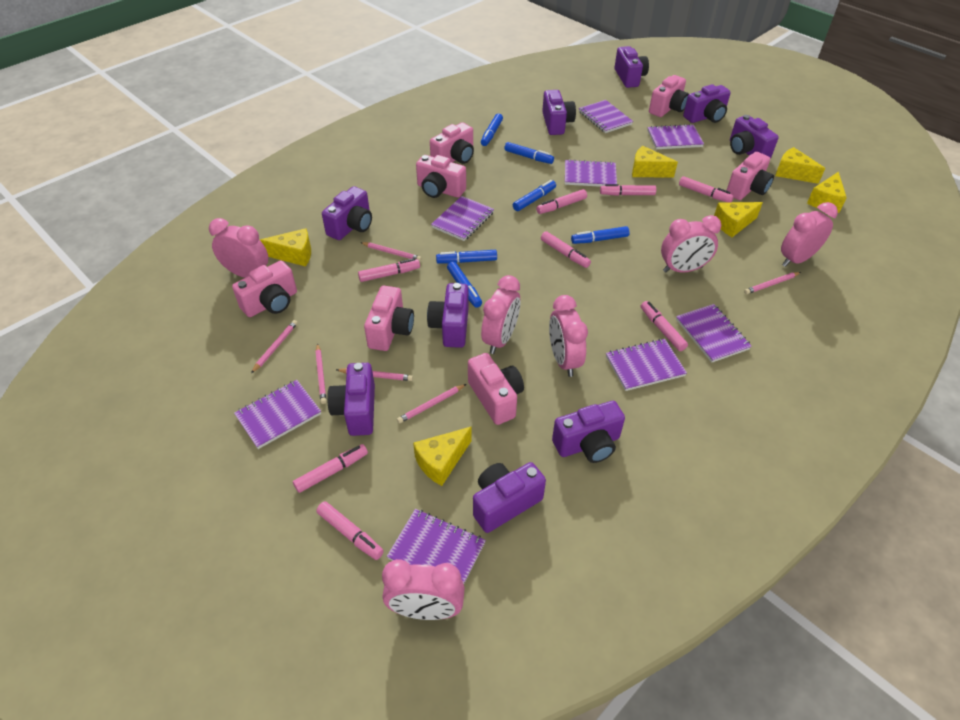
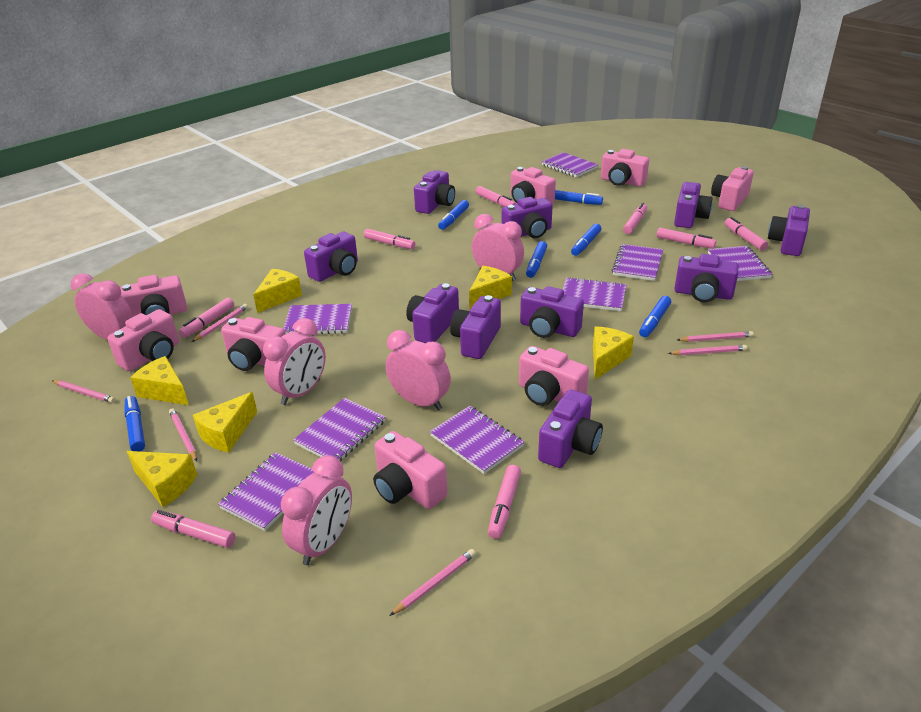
pink camera: [232,261,297,317] [364,286,414,351] [416,155,466,198] [430,122,474,164] [468,353,524,425] [649,75,689,117] [726,152,774,200] = 7 -> [107,309,179,371] [120,275,187,317] [221,317,286,371] [373,431,447,509] [511,167,556,204] [519,346,589,406] [601,149,649,186] [711,166,754,211] = 8
pink clock: [209,218,268,278] [382,559,465,620] [481,275,520,354] [549,295,588,377] [661,215,721,273] [781,202,838,267] = 6 -> [71,273,133,340] [263,318,326,405] [281,455,352,565] [386,330,451,411] [472,214,524,281] = 5
purple camera: [322,186,372,240] [327,363,375,436] [427,283,469,348] [473,462,546,533] [542,90,576,135] [552,401,625,463] [614,46,649,88] [683,84,731,123] [730,115,779,158] = 9 -> [304,231,358,282] [406,283,459,343] [414,170,455,214] [450,295,501,359] [502,197,553,238] [520,286,584,338] [538,390,603,468] [674,182,713,228] [674,254,739,302] [768,205,810,256] = 10

